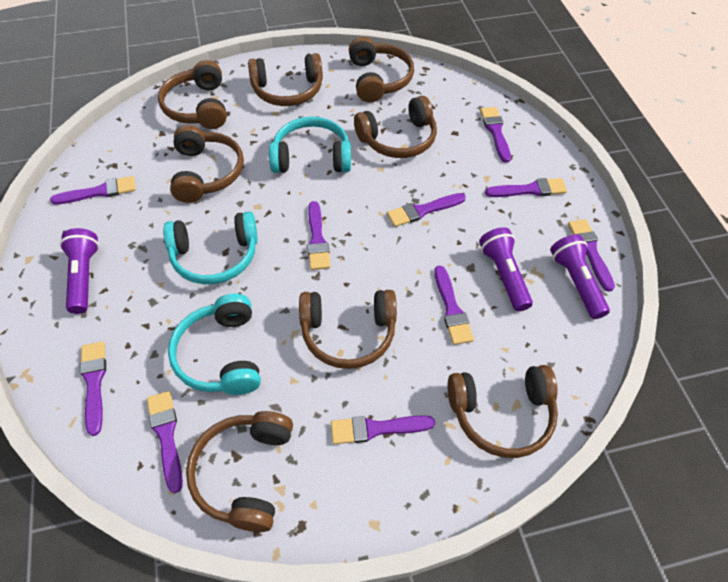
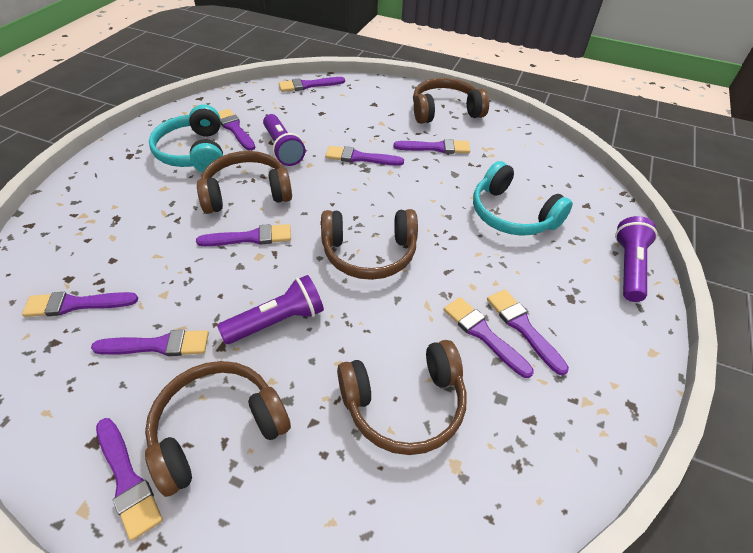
brown headphones: [158,60,227,129] [170,125,244,203] [186,411,293,532] [248,53,323,106] [299,290,397,369] [349,37,414,103] [354,96,437,158] [448,365,558,458] = 8 -> [145,361,291,497] [197,151,292,214] [321,209,418,280] [337,340,466,455] [413,78,489,124] = 5
turquoise headphones: [163,211,258,284] [168,293,261,395] [269,117,351,173] = 3 -> [149,105,223,172] [473,161,573,236] = 2

